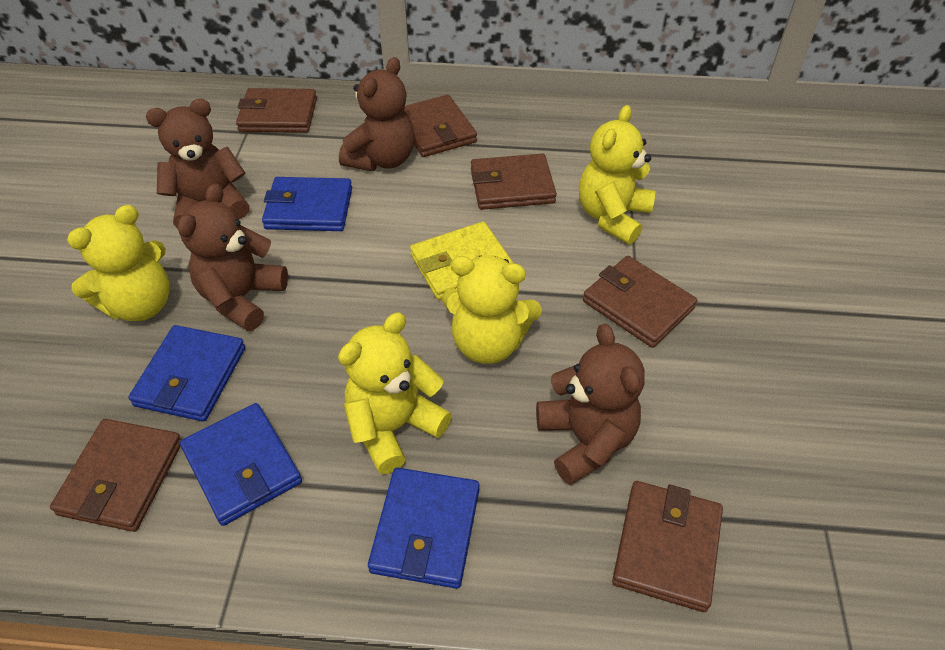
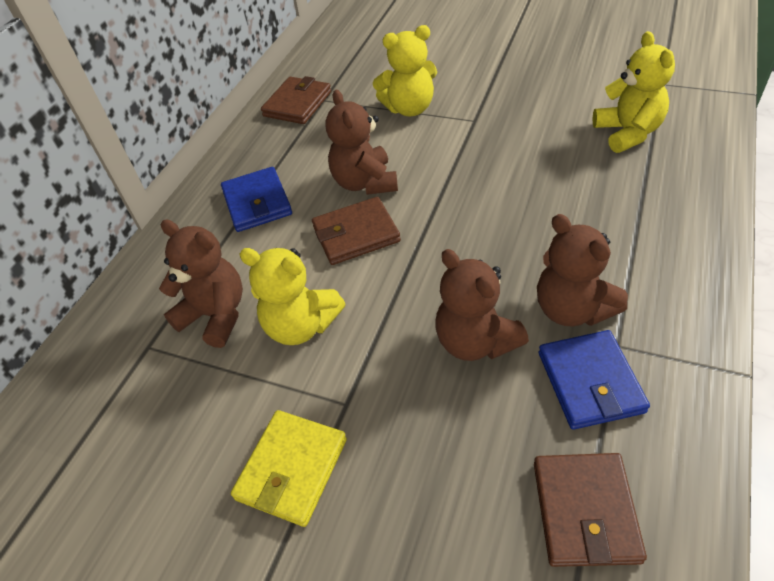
blue wallet: [128,325,245,422] [180,403,302,526] [262,177,352,231] [368,468,479,589] = 4 -> [221,167,292,232] [539,330,650,430] = 2
brown wallet: [50,419,182,532] [236,88,317,133] [404,95,477,157] [471,153,557,210] [583,256,697,348] [612,481,723,612] = 6 -> [261,76,331,124] [312,197,401,265] [534,453,647,567] = 3
yellow teddy bear: [67,205,169,321] [338,312,452,474] [442,255,542,364] [579,105,655,244] = 4 -> [239,248,346,345] [373,25,437,116] [592,31,675,153] = 3

